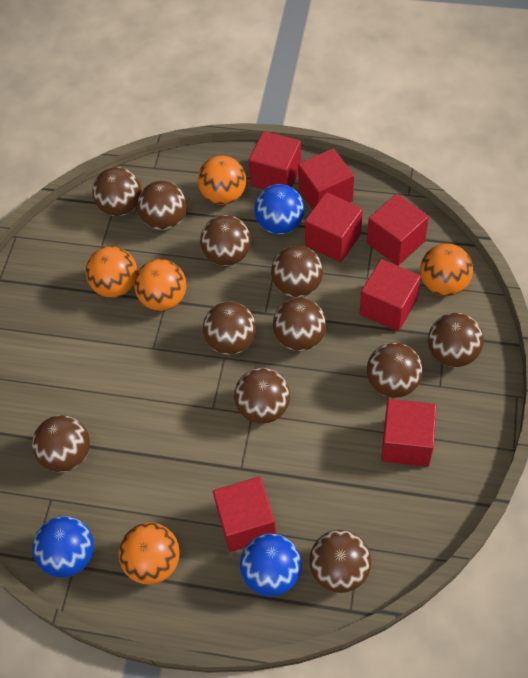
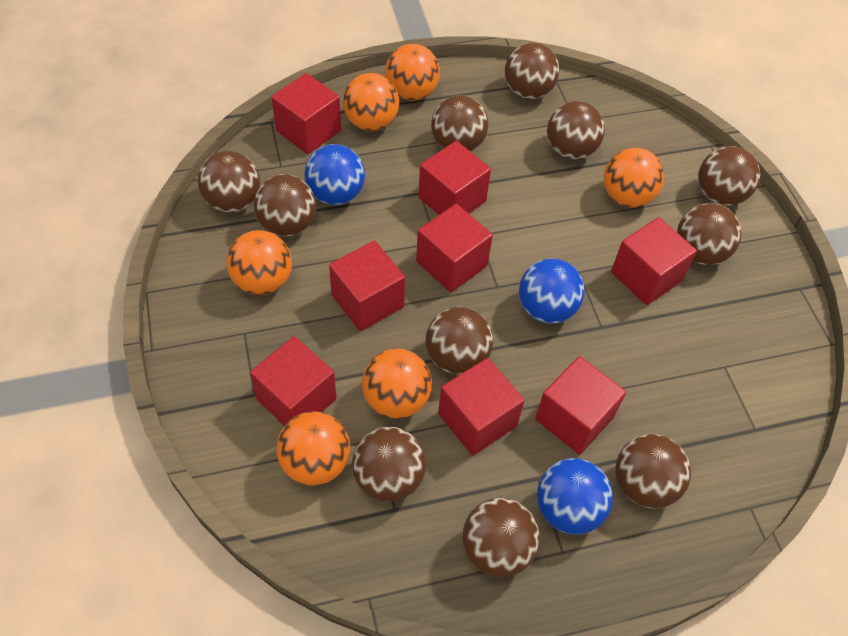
orange ball: [86,246,138,298] [119,522,180,585] [134,259,186,311] [197,156,246,205] [420,244,473,296] = 5 -> [226,230,292,295] [276,411,350,486] [343,73,399,131] [362,348,432,419] [385,44,440,101] [604,148,664,207] = 6
red cube: [213,477,276,552] [249,131,301,189] [298,148,354,209] [305,192,363,262] [360,259,421,331] [367,194,429,266] [381,399,437,467] = 7 -> [250,336,337,426] [271,73,341,154] [329,241,405,331] [416,204,493,293] [418,141,491,215] [438,358,525,456] [535,356,626,455] [611,217,697,305] = 8

